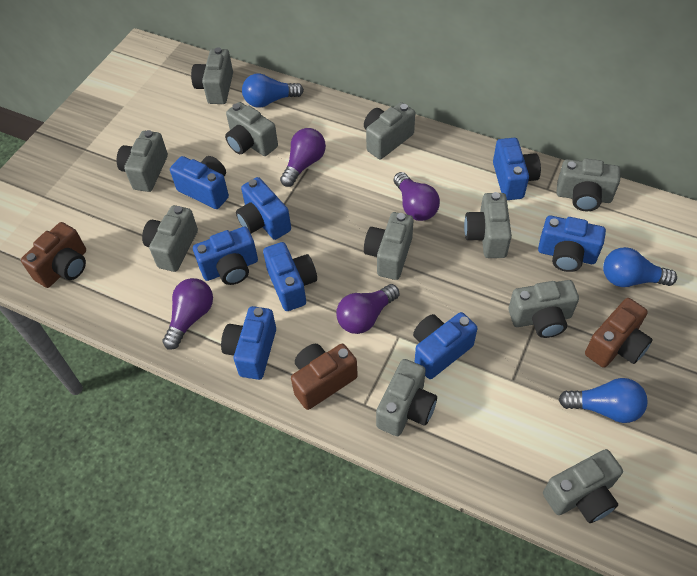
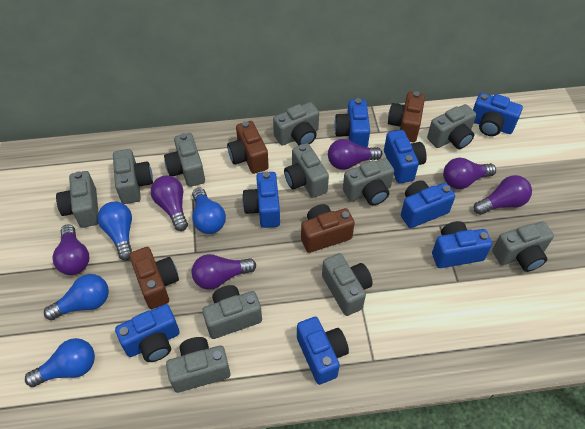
blue light bulb: [242,73,304,108] [558,378,648,423] [603,247,677,287] = 3 -> [25,338,95,387] [44,274,109,320] [97,201,132,260] [192,187,226,234] = 4
brown camera: [21,222,86,288] [291,344,358,410] [585,298,653,368] = 3 -> [129,247,179,309] [227,121,269,174] [301,204,355,253] [388,91,425,142] = 4
purple light bulb: [162,278,213,350] [280,128,326,187] [336,284,399,334] [394,172,440,221] = 4 -> [53,224,89,275] [151,175,188,231] [192,254,256,290] [328,139,382,170] [443,158,496,189] [474,175,532,215] = 6

